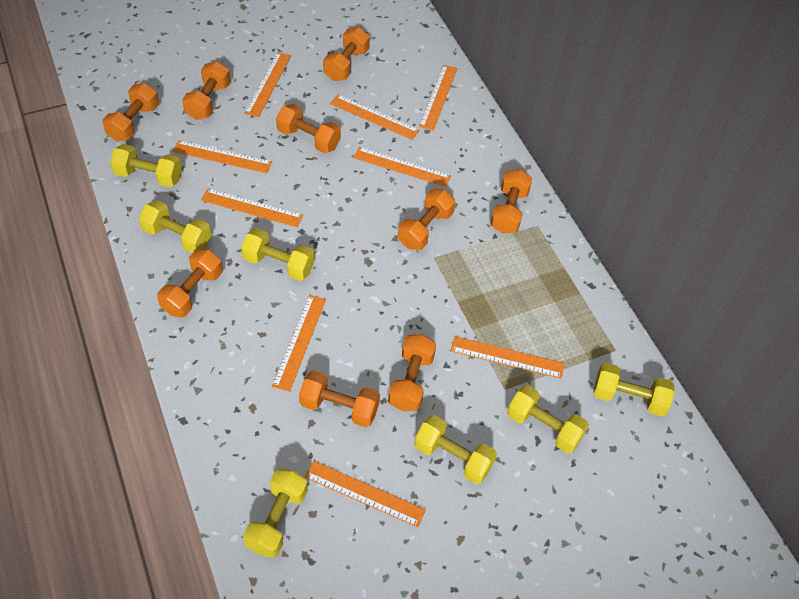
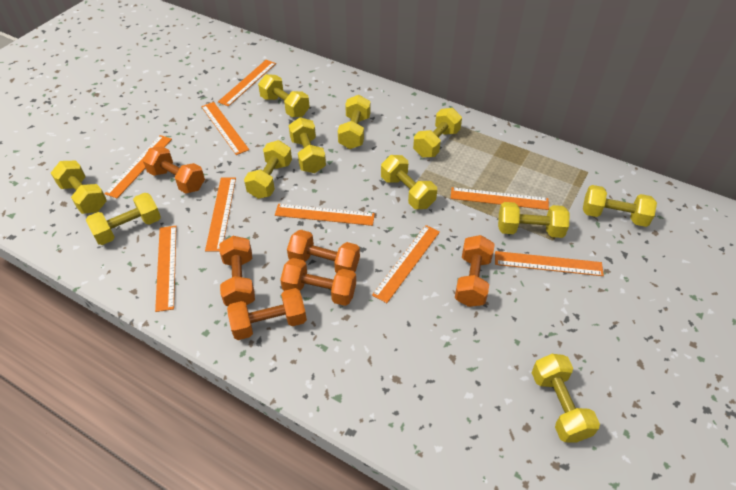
orange dumbbell: [102,83,159,141] [157,249,223,317] [182,61,231,120] [276,104,341,153] [299,370,380,427] [323,27,370,81] [388,334,436,411] [398,189,455,250] [490,169,533,234] = 9 -> [143,146,205,193] [219,236,255,306] [227,288,307,340] [280,258,356,306] [287,230,360,274] [455,235,495,307] = 6
yellow dumbbell: [110,144,182,187] [139,200,211,253] [241,228,315,281] [243,469,308,558] [414,415,497,484] [507,385,589,454] [593,363,675,417] = 7 -> [51,160,107,214] [86,193,161,245] [244,140,292,199] [258,74,310,117] [289,117,326,173] [338,95,371,149] [381,155,437,209] [413,108,462,158] [498,202,570,238] [532,354,600,442] [583,185,657,227] = 11

